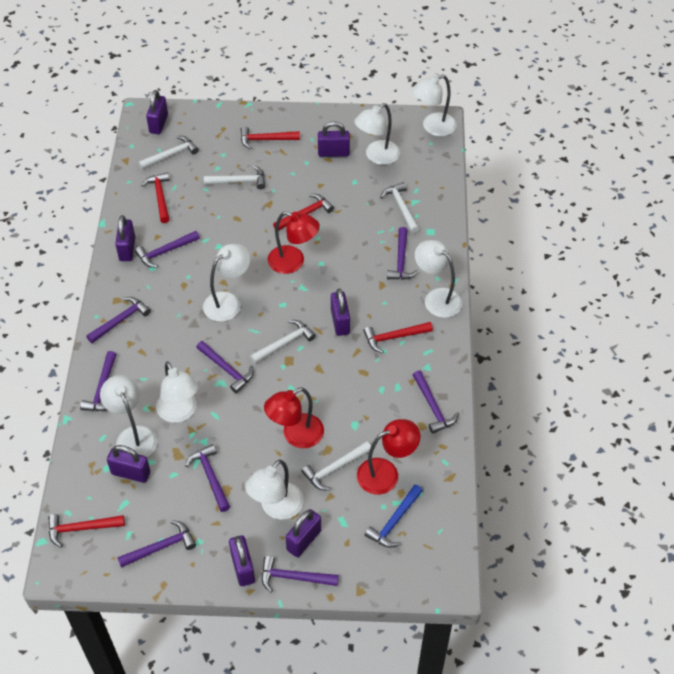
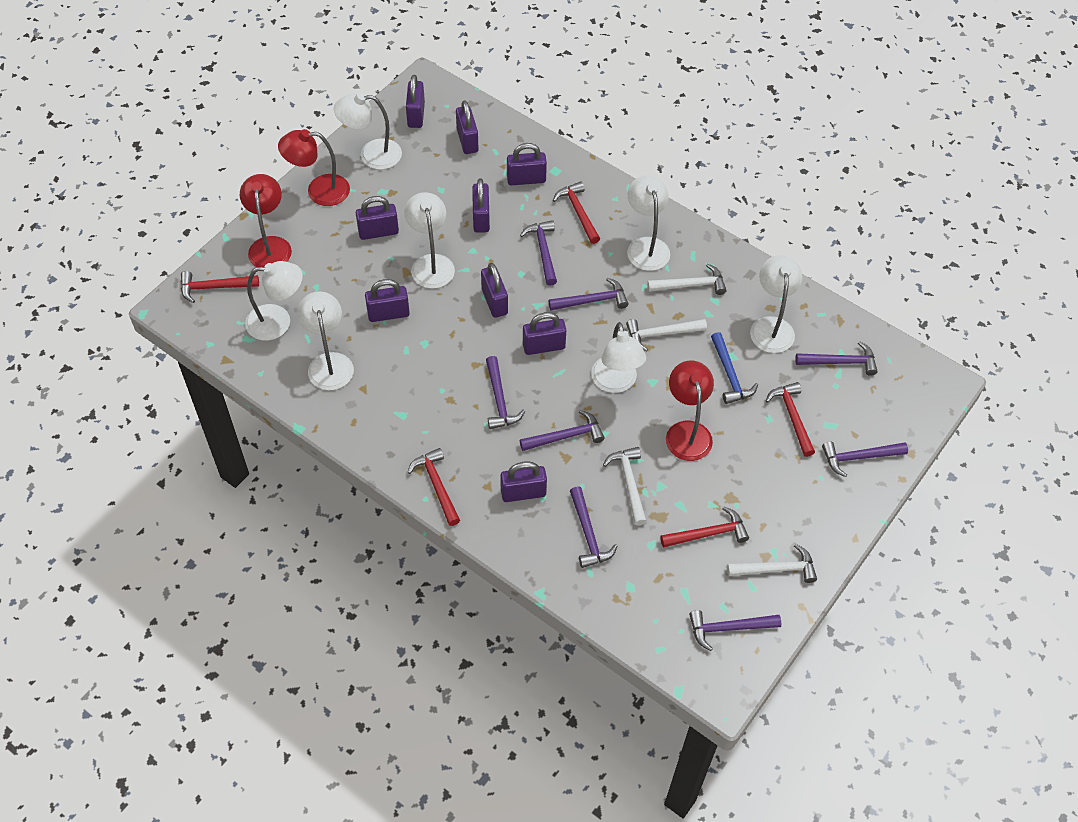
purple hammer: [80,351,117,411] [86,297,151,343] [117,520,196,568] [135,231,200,268] [185,444,230,512] [196,341,254,393] [262,556,339,593] [387,227,418,280] [413,370,459,434] = 9 -> [486,356,525,429] [520,220,557,286] [520,410,605,451] [549,278,628,310] [570,486,618,568] [689,610,781,651] [795,341,878,376] [822,442,908,477] = 8
purple padlock: [107,445,150,483] [115,215,135,261] [146,90,168,134] [229,535,255,586] [286,509,321,557] [318,121,350,157] [331,288,350,336] = 7 -> [356,196,399,240] [365,279,410,322] [406,75,425,128] [456,101,479,154] [472,178,490,233] [481,263,508,318] [500,461,547,502] [507,143,547,185] [523,312,566,355] = 9
white hammer: [138,136,199,170] [204,165,265,189] [250,320,316,364] [301,441,371,490] [380,182,419,233] = 5 -> [603,447,647,526] [626,319,707,351] [647,264,727,295] [727,544,817,583] = 4

